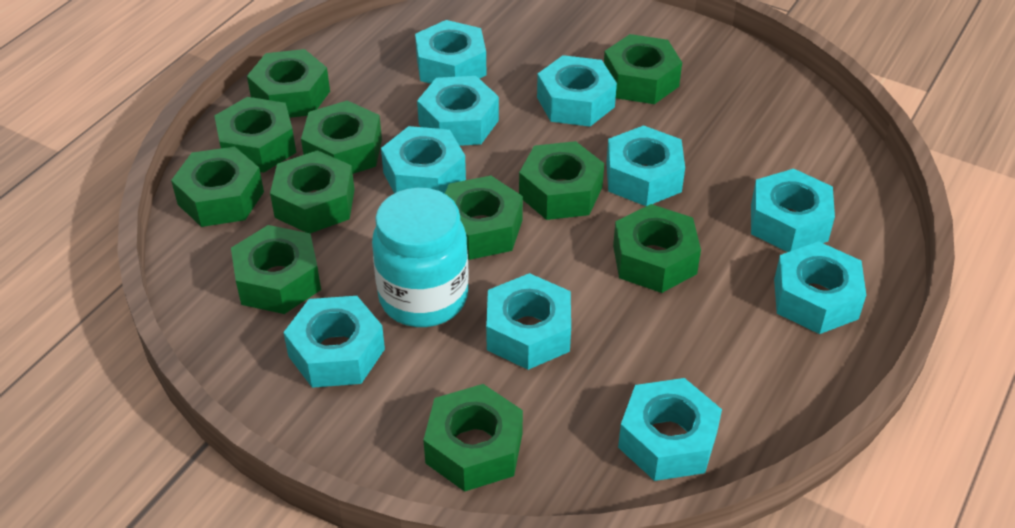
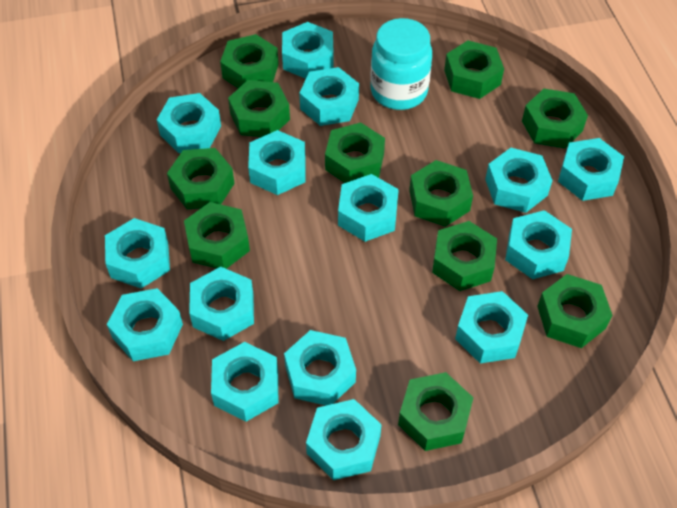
turquoise nut: [283,296,385,388] [381,126,466,194] [415,20,486,84] [417,76,499,146] [486,273,571,370] [537,55,617,127] [606,125,685,206] [618,378,722,481] [751,169,835,252] [774,241,866,334] = 10 -> [105,218,170,288] [107,288,183,361] [157,93,221,153] [189,267,254,341] [211,342,278,422] [248,130,305,195] [282,22,334,79] [284,330,356,405] [299,67,359,126] [306,399,382,480] [338,174,399,242] [455,291,528,363] [485,148,553,213] [505,210,572,279] [558,138,624,201] = 15

